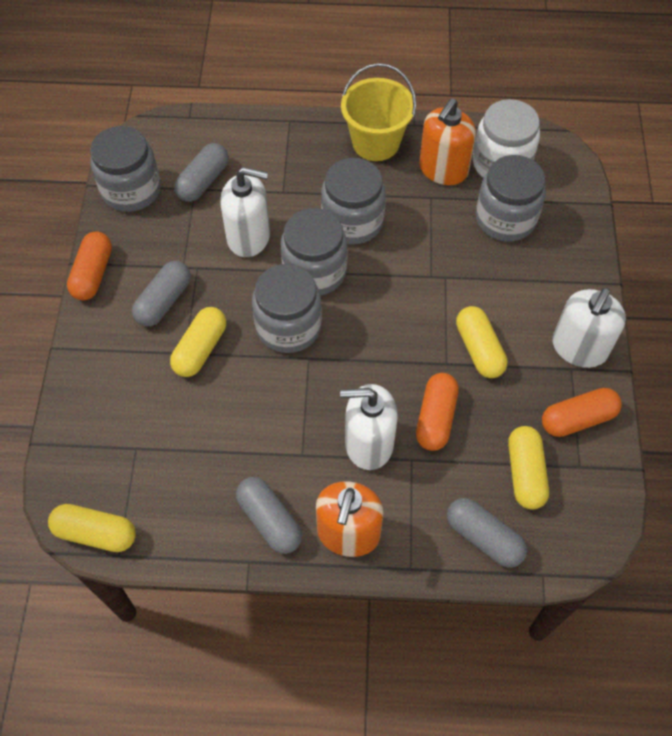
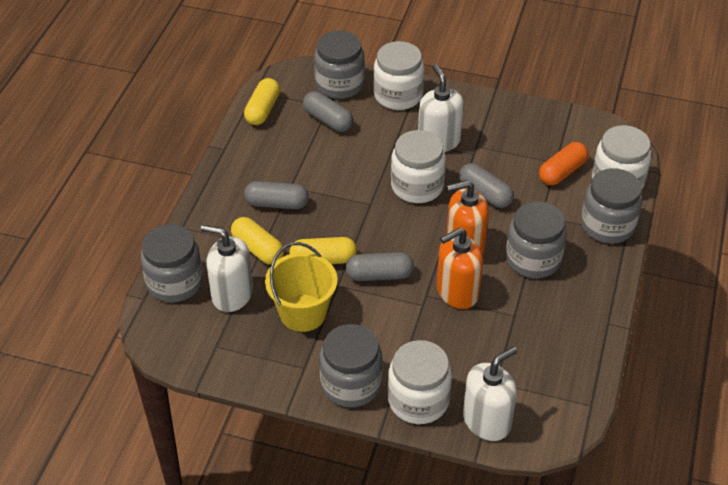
orange capsule: [67,231,112,300] [416,373,459,451] [542,388,622,437] = 3 -> [539,142,588,186] = 1
white jar: [473,99,540,178] = 1 -> [373,41,424,110] [388,340,452,424] [391,130,446,203] [592,125,651,189] = 4
yellow capsule: [48,504,136,552] [170,307,226,377] [456,306,508,378] [508,426,549,510] = 4 -> [231,217,284,265] [244,78,280,125] [289,237,357,264] = 3

